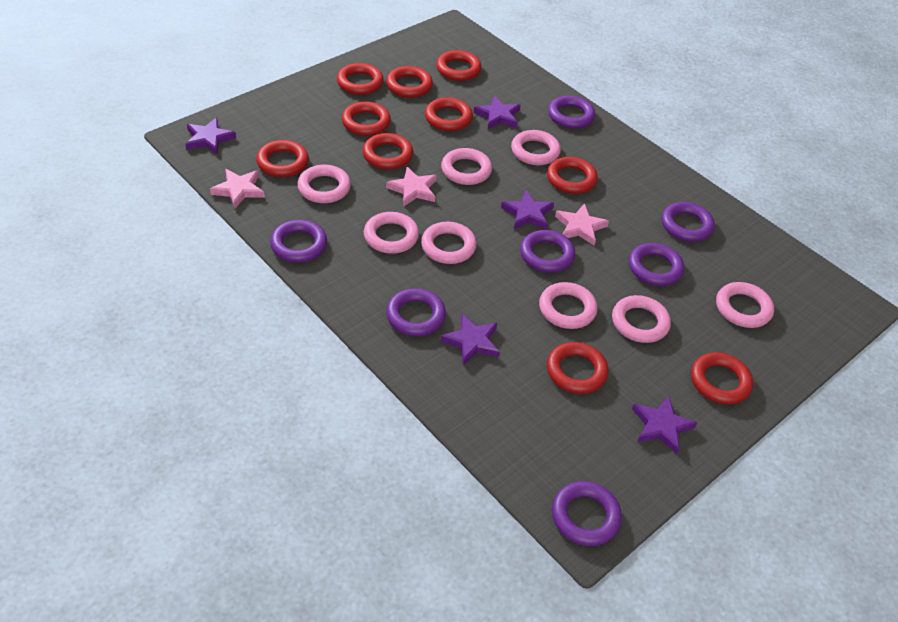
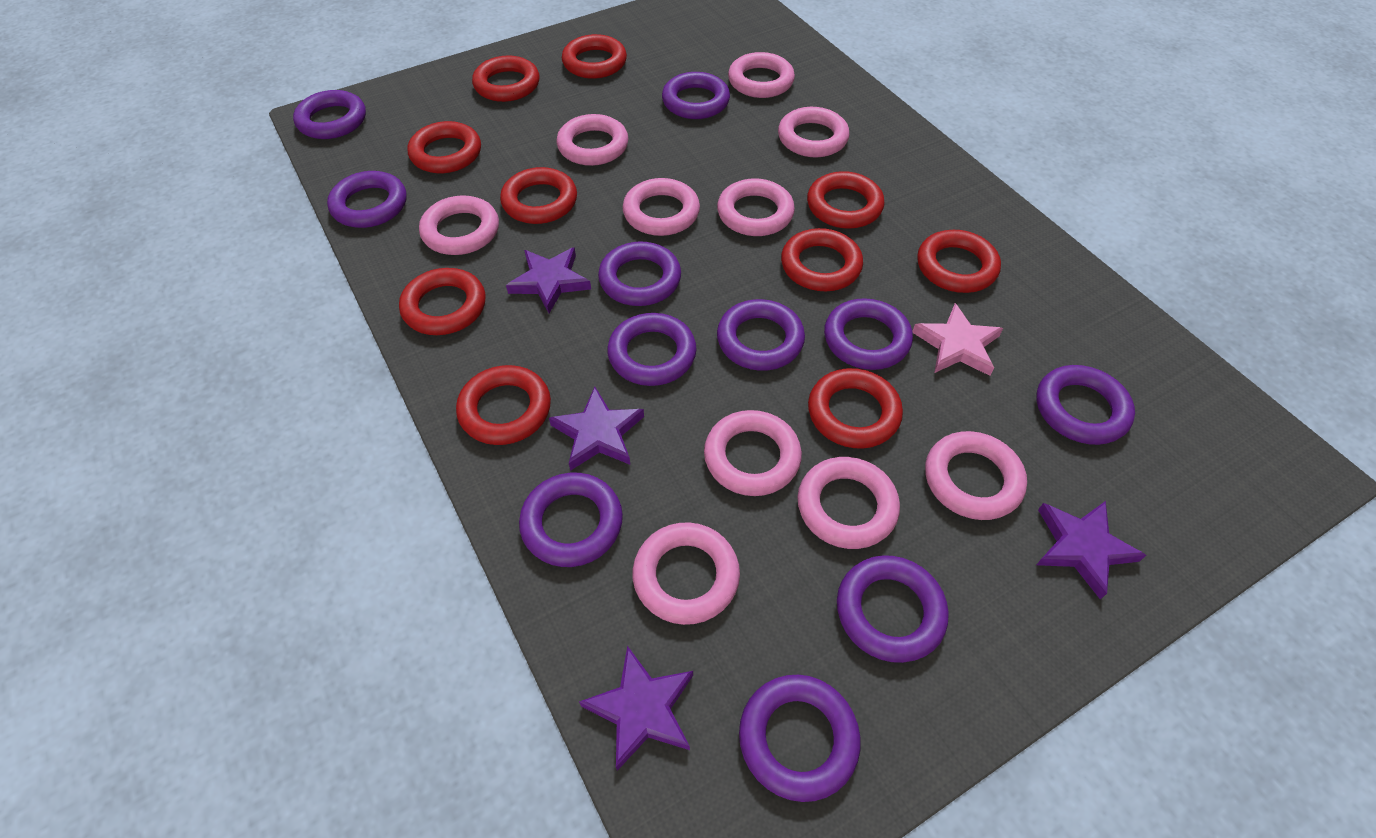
pink ring: [297,165,351,203] [364,212,419,254] [421,221,477,264] [441,148,492,185] [511,130,561,165] [539,282,598,329] [612,295,671,343] [716,282,774,328] = 8 -> [419,195,499,255] [556,114,629,166] [623,178,700,236] [633,522,740,625] [704,410,802,496] [717,178,795,236] [728,52,795,98] [778,107,849,158] [797,457,900,549] [925,431,1027,520] = 10
pink star: [210,169,265,209] [386,167,437,207] [555,203,609,245] = 3 -> [912,303,1003,376] = 1
purple ring: [270,220,327,263] [386,288,446,336] [520,230,575,273] [548,96,595,129] [552,481,622,546] [629,243,684,286] [661,202,715,242] = 7 -> [293,90,366,139] [327,171,406,228] [519,473,623,567] [598,241,681,306] [607,313,697,386] [662,72,730,119] [717,299,805,371] [739,675,861,802] [824,298,913,370] [837,555,949,663] [1036,365,1135,445] = 11
purple star: [185,118,236,154] [440,314,500,366] [474,96,521,129] [501,190,554,230] [632,396,697,454] = 5 -> [506,247,591,313] [549,387,644,471] [579,646,693,771] [1036,501,1146,600] = 4

